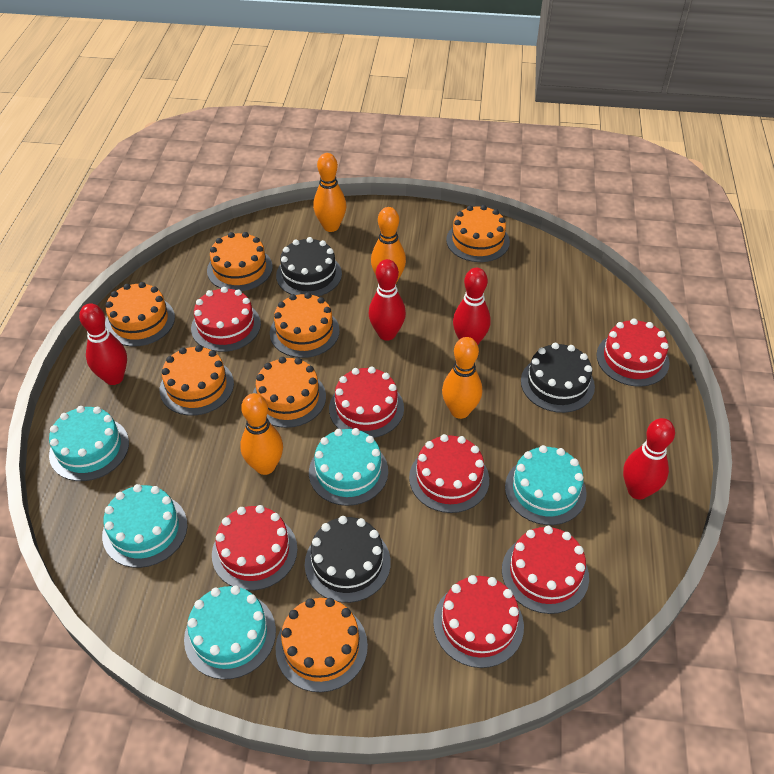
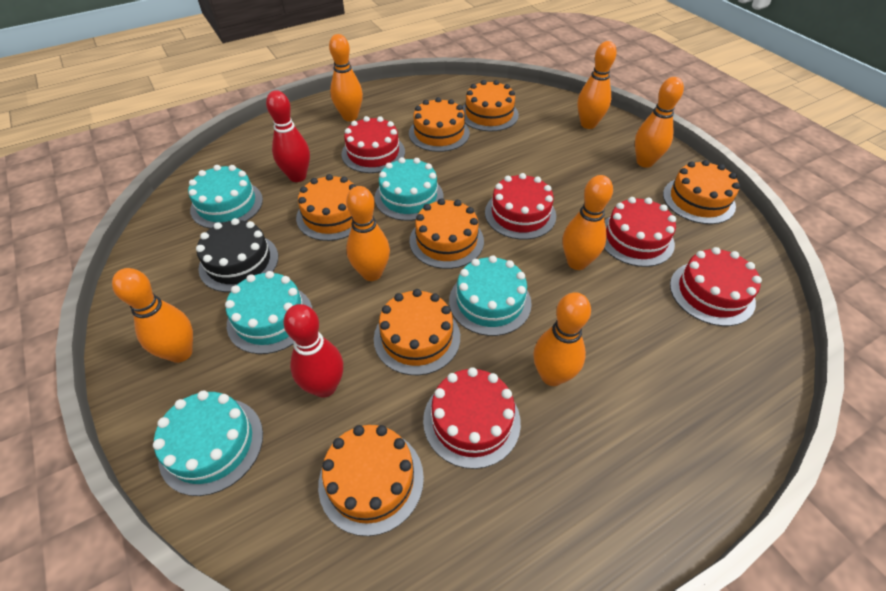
black cake: [276,237,342,296] [305,516,391,603] [521,343,595,413] = 3 -> [196,218,278,292] = 1
orange bowling pin: [240,393,283,475] [313,153,346,232] [371,207,406,283] [442,337,482,419] = 4 -> [112,268,193,363] [329,34,363,121] [346,186,390,281] [534,292,591,386] [563,175,613,270] [578,41,617,129] [635,77,684,168] = 7
red bowling pin: [79,303,127,385] [369,259,406,341] [453,268,490,345] [623,418,675,500] = 4 -> [266,90,310,182] [283,304,343,398] = 2
red cake: [191,287,261,352] [212,505,298,591] [329,367,404,438] [409,434,489,513] [433,575,524,668] [502,526,589,614] [596,319,669,387] = 7 -> [341,116,405,173] [423,367,521,469] [485,173,556,240] [604,197,676,267] [670,247,762,326] = 5

